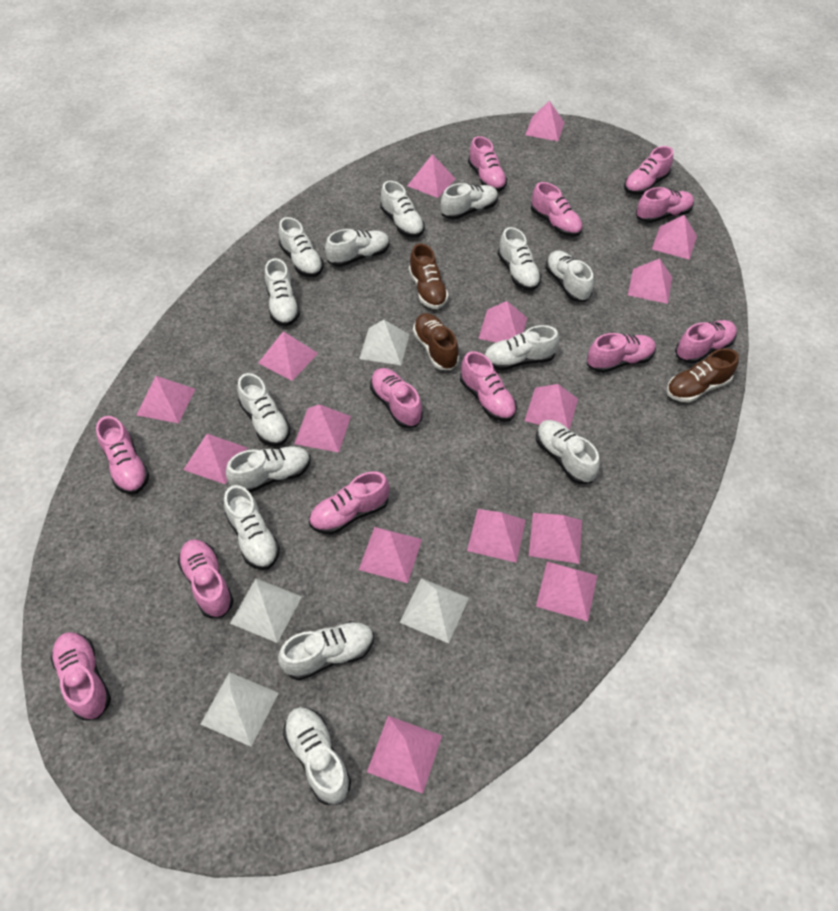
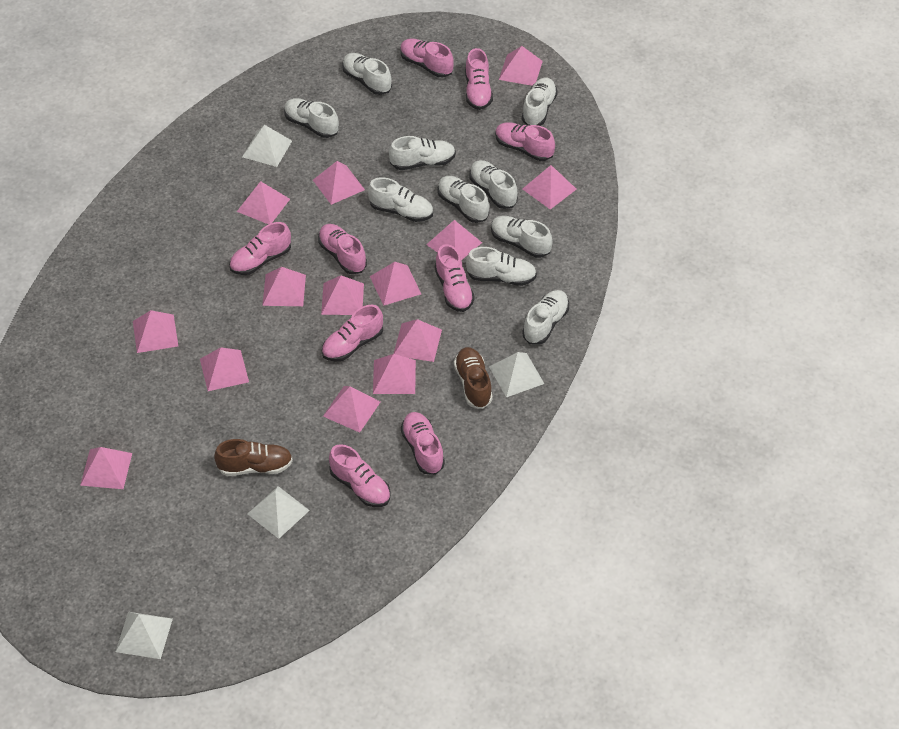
brown shoe: [409,243,449,309] [413,313,459,370] [666,348,739,403] = 3 -> [214,439,293,476] [454,347,493,409] = 2
pink pyramid: [136,376,196,423] [183,434,247,484] [258,331,318,381] [294,404,351,452] [359,527,422,583] [367,716,442,794] [407,154,456,198] [467,509,526,563] [478,301,527,342] [525,101,565,141] [525,384,578,430] [529,513,582,564] [536,562,597,621] [628,258,672,304] [652,215,697,260] = 15 -> [80,447,132,489] [133,310,178,353] [200,347,249,391] [237,181,290,224] [262,267,306,306] [313,161,365,205] [321,276,364,315] [323,386,380,433] [370,262,421,306] [373,354,416,394] [394,319,442,362] [426,220,482,260] [499,46,543,86] [523,165,576,210] = 14
pink shoe: [51,632,111,720] [96,416,150,494] [177,539,234,618] [309,471,390,534] [370,368,423,428] [460,351,517,422] [468,136,507,192] [531,182,583,237] [587,333,656,373] [624,146,673,195] [636,187,694,223] [675,320,737,363] = 12 -> [229,222,291,275] [318,224,367,274] [322,305,383,362] [329,444,391,507] [400,38,454,77] [401,412,445,475] [435,244,475,312] [465,48,493,110] [495,122,555,161] = 9
white shoe: [224,485,280,570] [226,446,311,492] [237,373,291,446] [265,258,300,326] [278,621,374,680] [279,217,324,277] [283,707,351,805] [325,229,390,267] [380,180,425,237] [441,183,498,219] [484,325,559,370] [498,227,542,291] [536,420,600,484] [545,251,594,302] = 14 -> [284,98,339,138] [342,53,392,95] [368,177,433,222] [389,136,456,170] [438,176,489,223] [466,247,537,286] [469,160,518,209] [491,216,552,258] [522,78,558,126] [522,290,569,345] = 10

